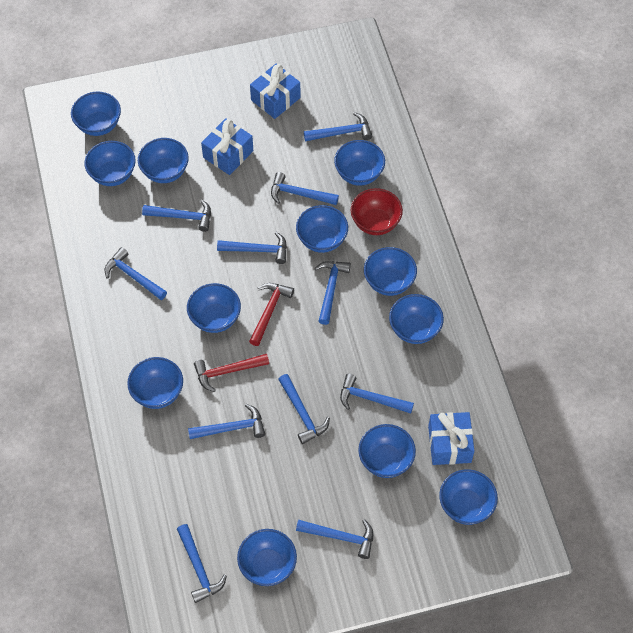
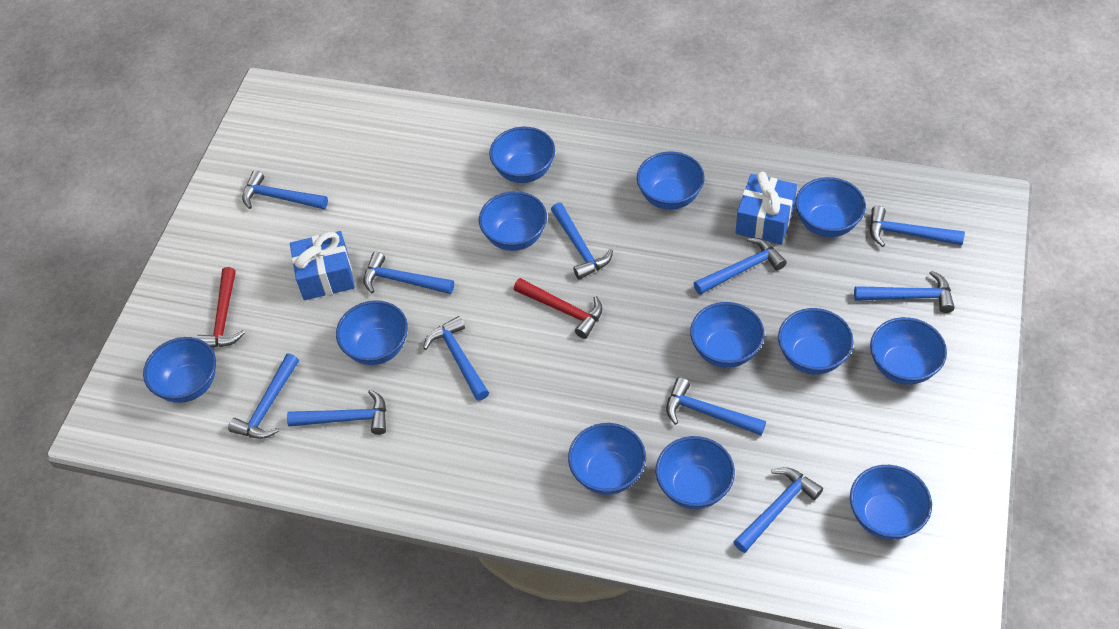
blue gift: [201,118,253,175] [250,64,301,119] [428,412,474,465] = 3 -> [290,231,355,300] [735,172,797,245] = 2
red bowl: [351,188,403,235] = 1 -> none = 0

